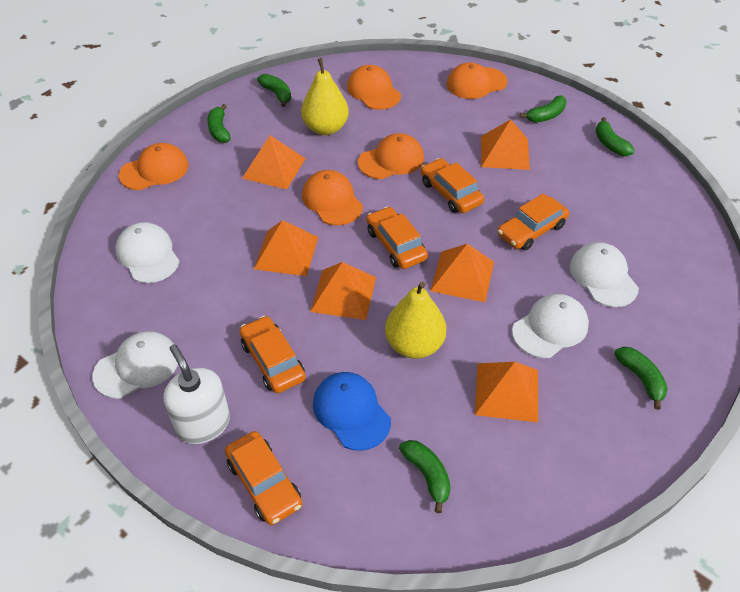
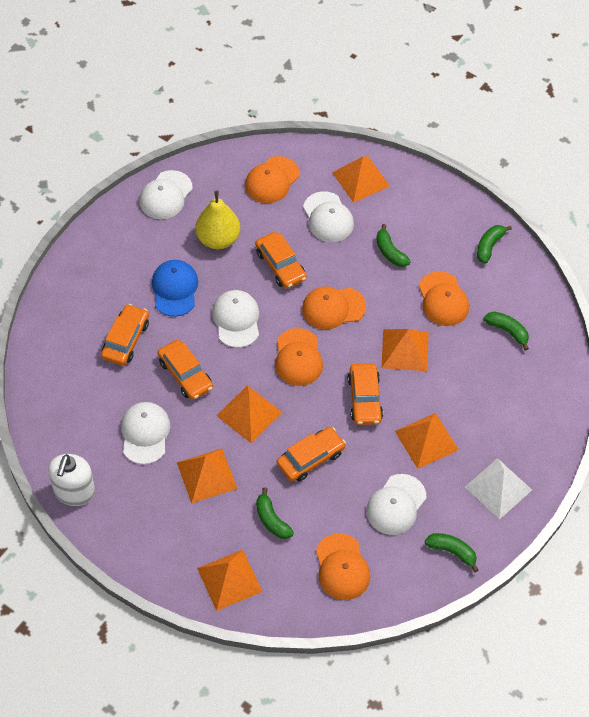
green banana: [207,104,231,143] [257,74,291,107] [399,440,451,513] [520,96,567,123] [595,117,635,156] [614,347,668,410] = 6 -> [256,487,294,539] [376,224,411,267] [424,533,478,572] [477,225,512,263] [484,312,529,350] = 5
white cap: [92,331,178,398] [115,222,179,283] [512,294,589,358] [570,242,639,307] = 4 -> [121,402,170,465] [139,170,193,219] [212,290,259,348] [303,191,354,242] [366,474,427,535] = 5
white pyramid: none = 0 -> [465,458,532,520] = 1
yellow pear: [301,58,349,135] [385,282,446,359] = 2 -> [196,190,240,249] = 1

